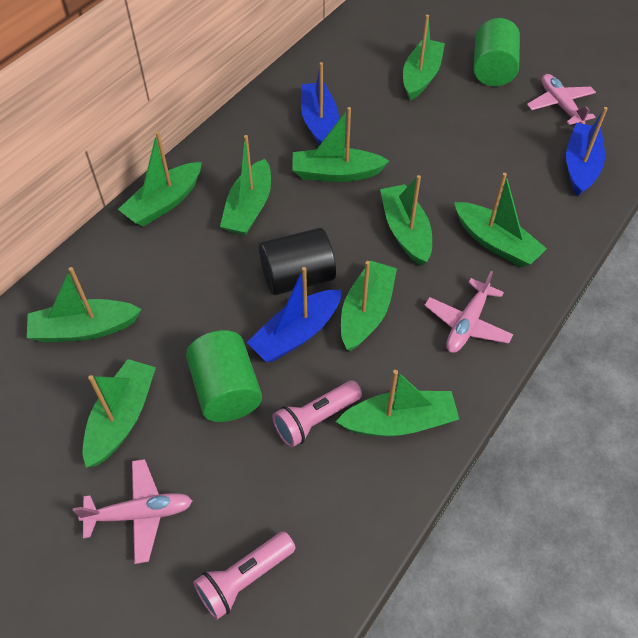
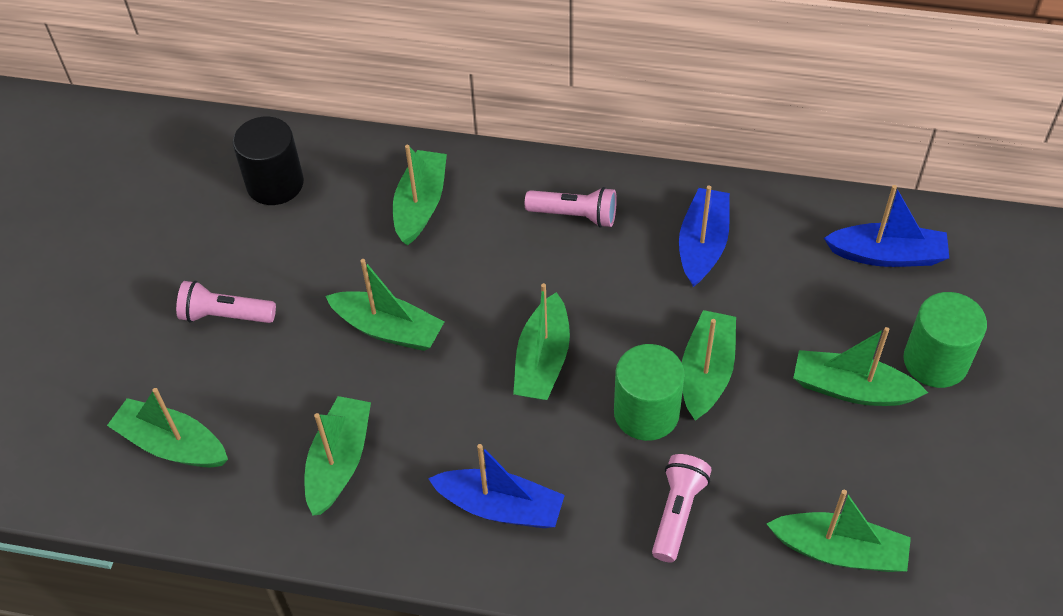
green boat: [27,267,142,342] [83,359,156,468] [118,131,202,227] [220,135,271,236] [292,107,389,182] [336,370,459,437] [341,260,397,351] [380,175,432,266] [403,15,445,100] [454,173,547,267] = 10 -> [107,388,228,468] [305,396,371,516] [325,259,444,351] [393,145,447,245] [513,283,570,400] [682,310,736,421] [766,490,911,572] [793,327,928,406] = 8
pink flashlight: [193,531,296,620] [272,380,362,448] = 2 -> [176,281,276,323] [525,187,617,228] [652,454,712,563] = 3
pink plane: [73,459,192,564] [424,271,513,353] [527,74,596,125] = 3 -> none = 0

